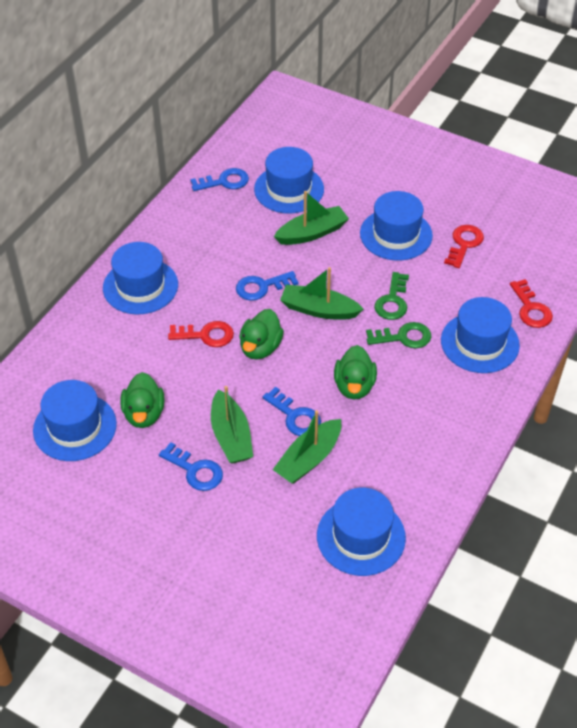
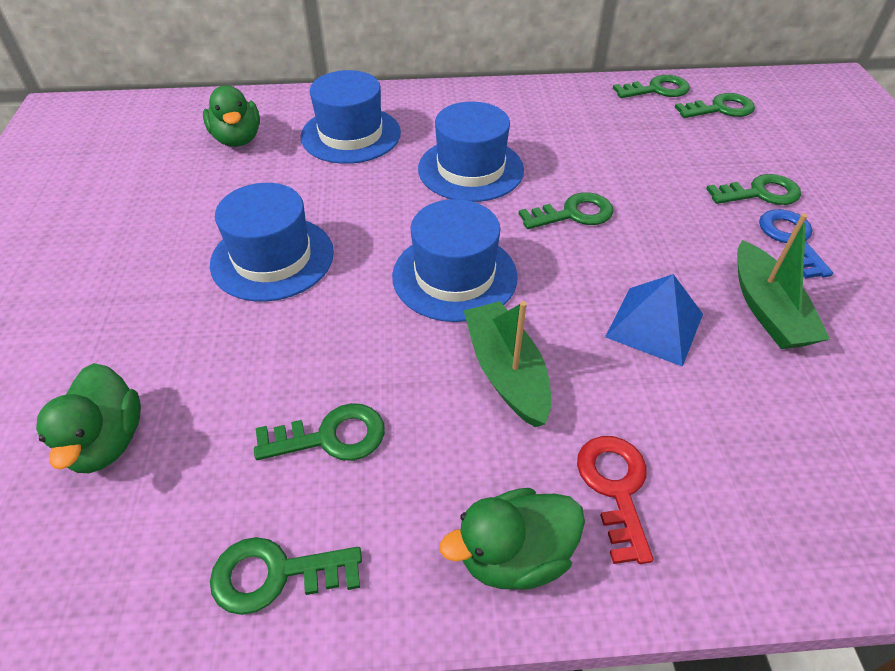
blue hat: [33,380,117,461] [103,242,178,315] [254,147,324,213] [317,487,406,576] [360,191,433,261] [441,297,520,373] = 6 -> [210,183,334,301] [300,70,401,164] [392,199,518,322] [418,102,524,202] = 4
blue key: [159,442,223,491] [190,168,249,191] [236,271,298,301] [263,387,321,436] = 4 -> [759,209,833,278] = 1
blue pyramid: none = 0 -> [605,274,703,367] = 1
green boat: [211,386,253,464] [273,410,341,484] [274,191,349,245] [280,267,364,320] = 4 -> [464,301,551,427] [737,213,830,349] = 2
green key: [366,322,431,348] [374,272,409,320] = 2 -> [210,537,362,615] [254,403,385,461] [518,192,613,229] [613,75,690,98] [675,93,755,118] [706,174,801,205] = 6
red key: [168,321,234,347] [444,225,484,268] [510,279,553,328] = 3 -> [577,436,653,564] = 1

